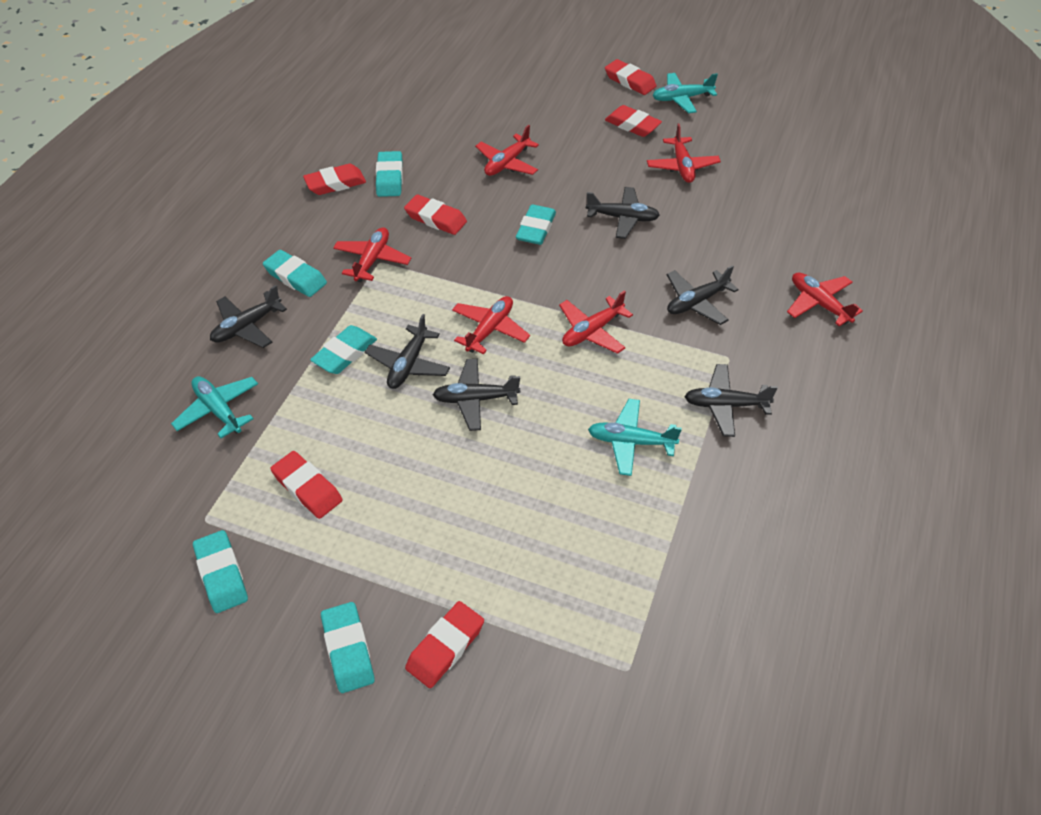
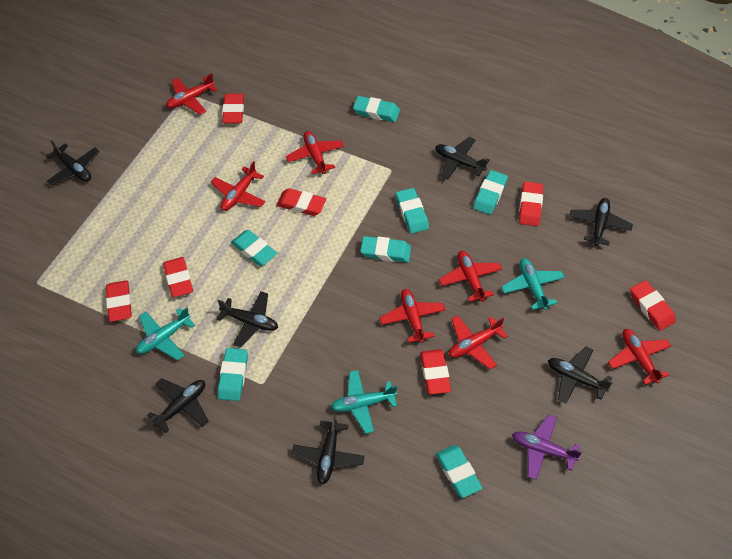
black plane: [210,285,287,348] [365,314,450,389] [433,359,520,431] [586,187,660,239] [667,265,739,325] [684,364,778,437] = 6 -> [46,140,100,185] [147,378,209,433] [217,291,278,348] [292,414,364,484] [435,137,490,179] [548,347,613,404] [570,198,633,246] = 7
purple plane: none = 0 -> [512,415,582,480] = 1
red eraser: [270,451,343,519] [303,164,366,195] [404,194,467,235] [405,601,484,688] [605,59,657,95] [605,105,662,137] = 6 -> [106,280,132,322] [163,257,193,297] [222,94,244,124] [276,188,326,216] [420,349,451,394] [519,182,543,226] [630,280,676,331] = 7
red plane: [333,227,411,283] [452,296,530,354] [475,125,539,176] [559,290,633,354] [647,124,721,183] [787,272,863,326] = 6 -> [166,73,217,115] [211,161,265,211] [285,131,344,174] [380,289,445,343] [439,251,502,302] [449,316,508,369] [608,329,671,385] = 7
turquoise eraser: [193,530,248,613] [263,250,327,297] [310,325,377,374] [321,602,375,693] [376,151,403,197] [516,204,556,245] = 6 -> [218,348,248,401] [231,230,277,266] [353,96,400,122] [360,236,411,263] [396,188,429,233] [436,445,482,498] [473,170,508,215] = 7

